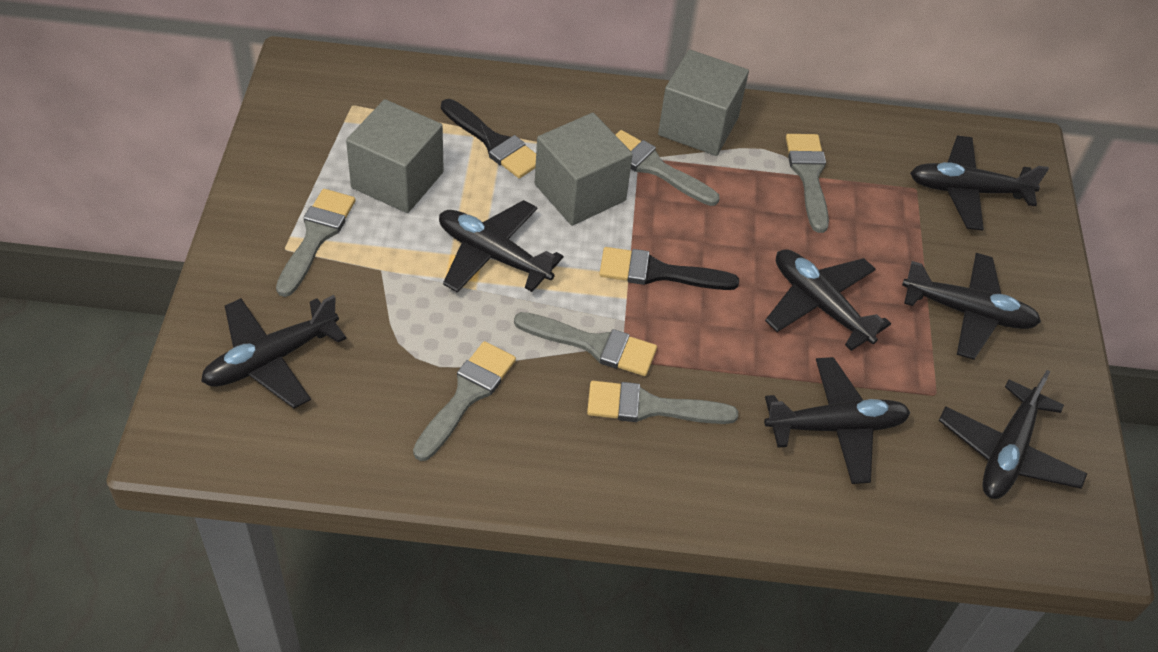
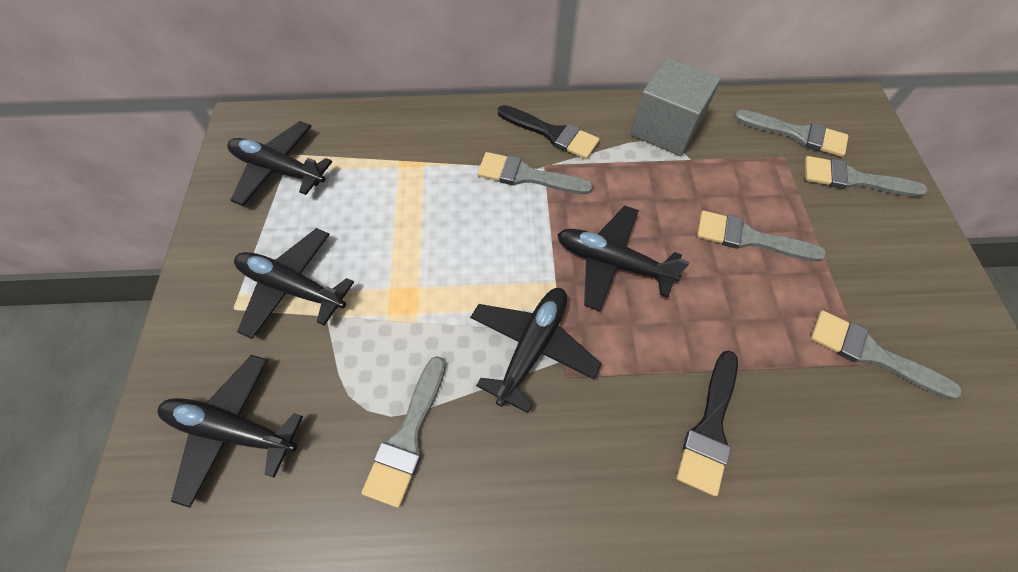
black plane: [201,295,346,408] [439,200,564,292] [764,357,910,484] [765,249,891,351] [902,253,1041,360] [910,136,1049,231] [939,370,1087,499] = 7 -> [157,355,303,508] [227,121,332,206] [234,228,354,339] [470,288,602,413] [557,205,690,311] = 5
grey cube: [346,99,444,213] [535,113,633,226] [658,49,749,156] = 3 -> [630,57,721,156] = 1

